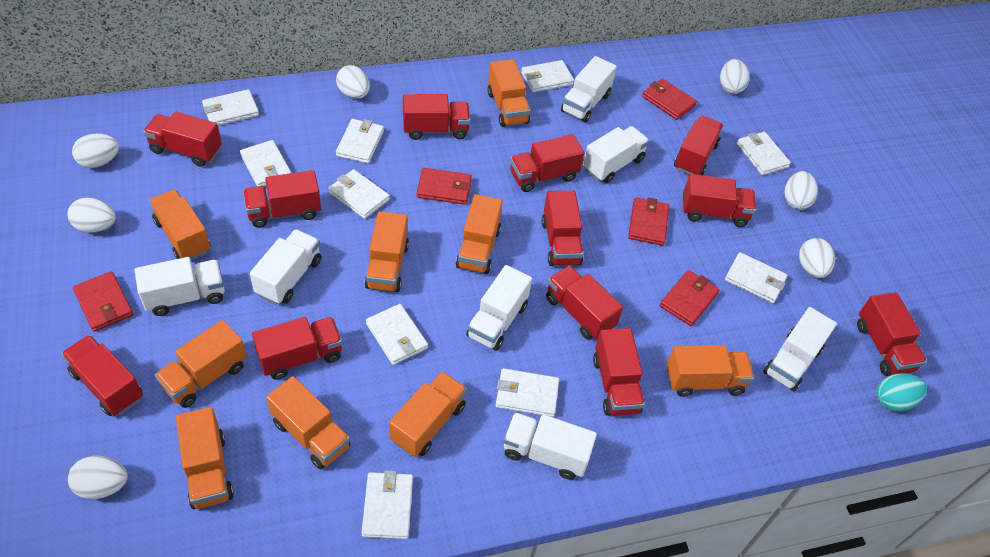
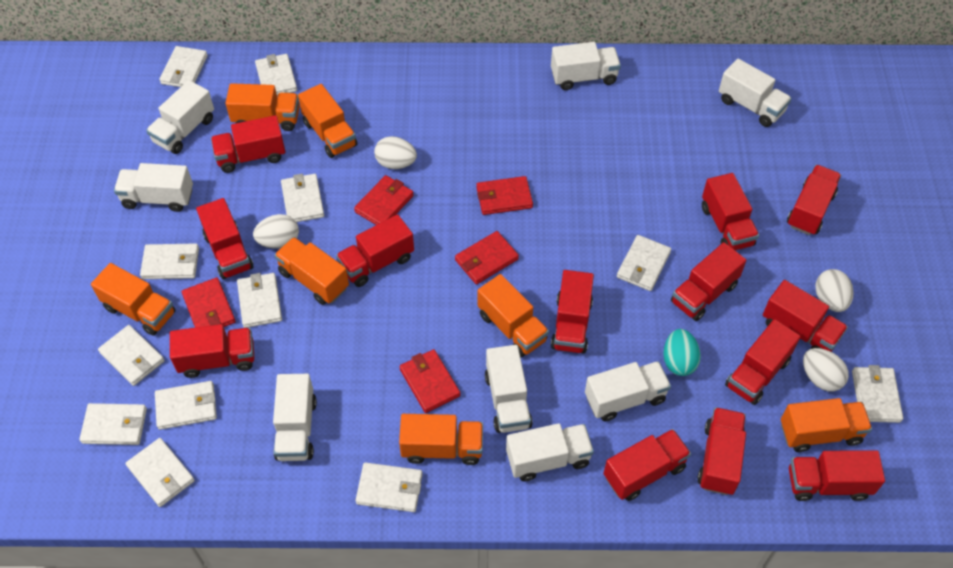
orange truck: [149,189,211,260] [155,320,247,408] [176,407,234,509] [266,376,351,469] [365,211,409,292] [389,372,467,457] [456,194,502,274] [487,59,531,127] [667,345,754,397] = 9 -> [91,263,176,336] [225,83,299,131] [274,237,349,305] [298,84,357,158] [399,414,483,465] [478,274,549,357] [781,398,872,452] = 7
red truck: [61,335,143,416] [143,112,222,167] [243,170,321,228] [252,317,343,380] [403,94,470,140] [510,134,584,192] [541,191,584,266] [546,266,623,340] [593,328,645,416] [674,116,724,175] [683,174,756,227] [857,292,927,376] = 12 -> [170,324,254,378] [196,198,254,279] [211,115,285,173] [336,214,414,287] [551,270,594,354] [603,429,691,501] [671,242,746,321] [697,407,746,495] [702,173,759,250] [725,319,801,405] [763,280,848,352] [787,165,841,235] [789,450,885,501] = 13
white egg: [67,198,116,233] [68,456,128,499] [72,134,119,168] [336,65,370,99] [720,59,750,94] [784,171,818,210] [799,238,835,278] = 7 -> [253,214,299,249] [374,136,417,169] [803,348,849,391] [815,269,853,312] = 4
white truck: [135,257,225,316] [250,229,321,305] [466,265,532,351] [503,412,597,480] [561,56,617,123] [583,126,650,183] [763,307,837,391] = 7 -> [114,163,193,212] [146,80,214,154] [273,374,317,461] [485,345,533,433] [506,423,594,481] [551,42,621,90] [585,361,671,421] [719,59,792,127] = 8
white wallet: [202,89,259,126] [240,140,291,186] [328,169,390,219] [336,119,384,164] [361,470,413,539] [366,304,428,365] [496,368,559,417] [521,60,574,93] [725,252,787,303] [737,132,791,175] = 10 -> [79,403,147,445] [98,325,165,386] [125,438,195,507] [140,243,199,279] [155,381,217,430] [159,46,208,87] [237,273,282,328] [255,54,297,96] [281,174,324,222] [356,462,423,512] [617,235,671,291] [852,365,903,423] = 12

